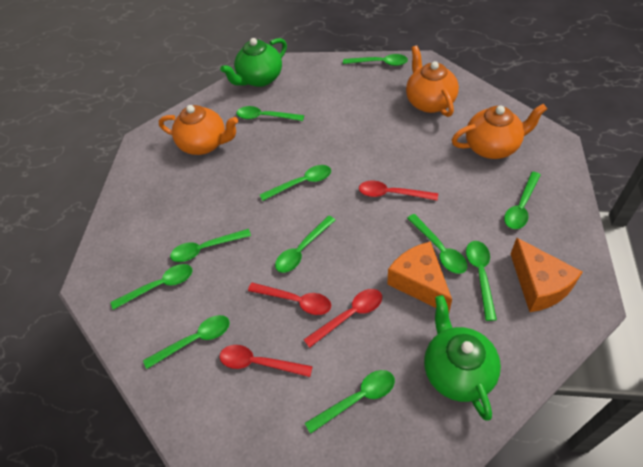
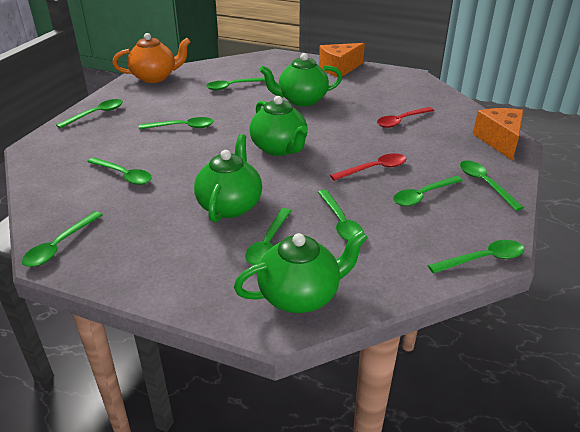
green spoon: [111,264,192,310] [143,315,230,369] [170,229,251,262] [237,106,304,121] [260,165,331,201] [275,216,335,273] [305,370,395,434] [343,54,408,66] [407,214,467,274] [466,241,497,321] [504,172,541,229] = 11 -> [22,211,102,267] [56,99,123,128] [87,157,152,185] [139,117,214,129] [206,77,265,90] [245,208,291,265] [318,190,364,241] [393,176,463,206] [428,240,524,274] [460,161,524,211] = 10
green teapot: [220,38,287,87] [424,295,501,421] = 2 -> [194,134,262,222] [234,230,368,313] [249,96,308,156] [260,53,342,106] = 4
orange teapot: [159,105,238,155] [406,45,459,117] [452,104,547,159] = 3 -> [112,33,191,83] = 1
red spoon: [219,345,313,377] [248,283,331,315] [303,289,382,348] [359,181,438,201] = 4 -> [330,153,406,181] [377,107,434,128] = 2

